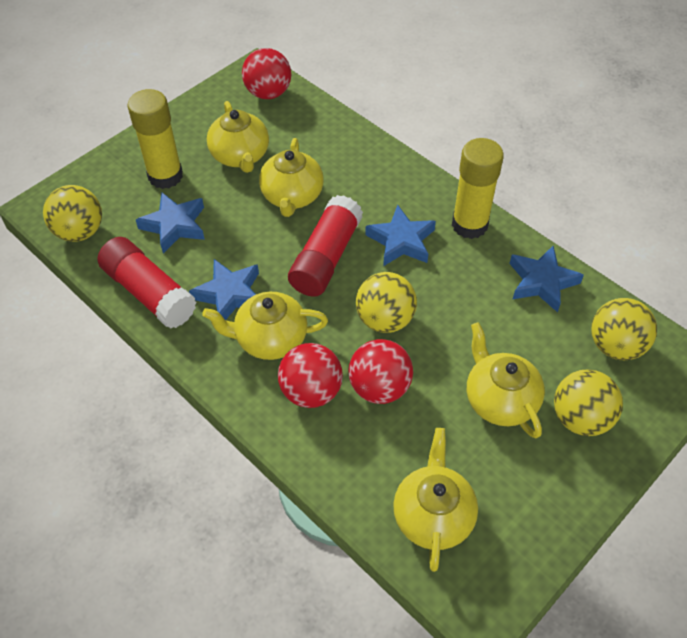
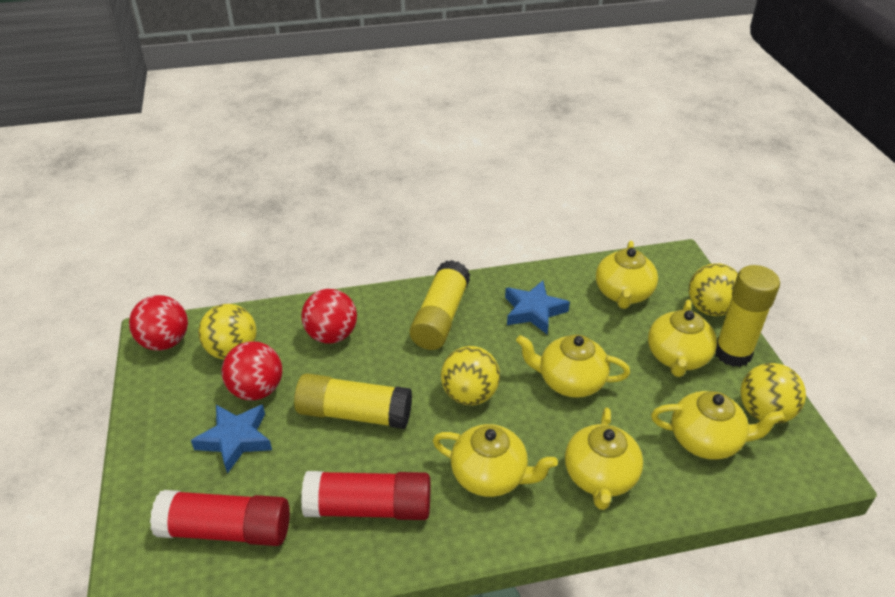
blue star: [136,192,205,253] [189,259,259,320] [365,205,436,266] [509,245,584,313] = 4 -> [191,405,272,474] [505,280,570,334] = 2
yellow glue stick: [127,89,183,189] [452,138,504,239] = 2 -> [294,373,412,429] [410,260,470,350] [715,265,780,367] = 3
yellow teapot: [202,292,328,360] [207,101,269,173] [259,138,324,217] [393,428,478,572] [467,322,545,438] = 5 -> [433,424,558,497] [516,335,630,398] [565,408,643,510] [596,241,658,309] [648,300,717,377] [651,391,785,460] = 6

